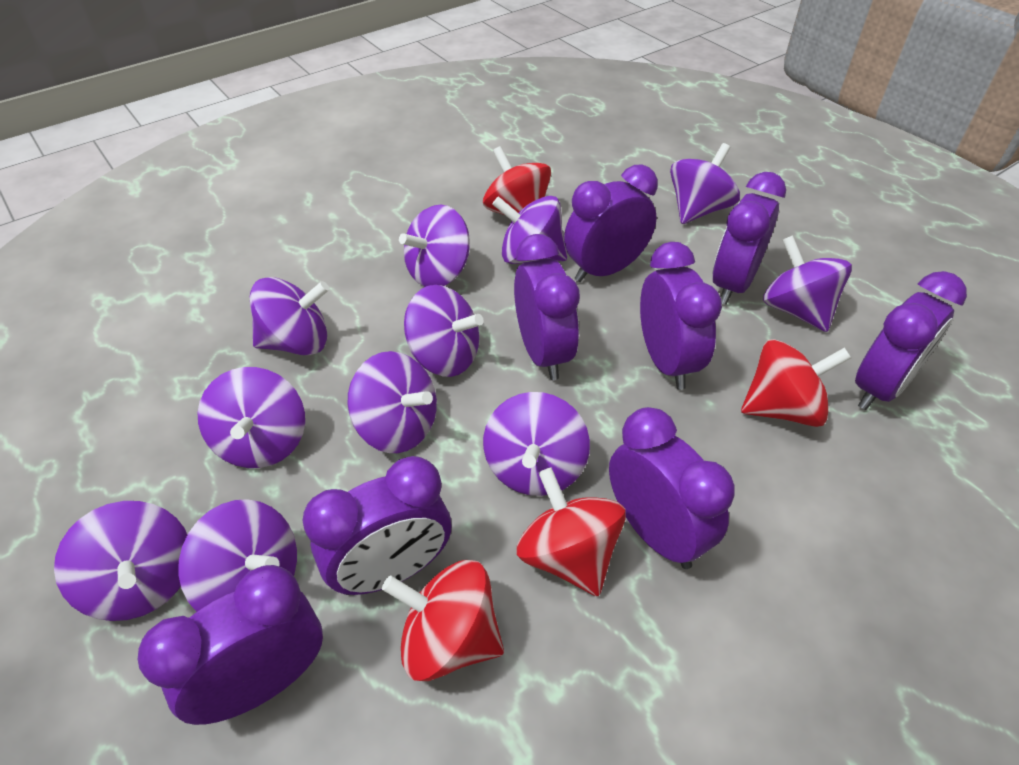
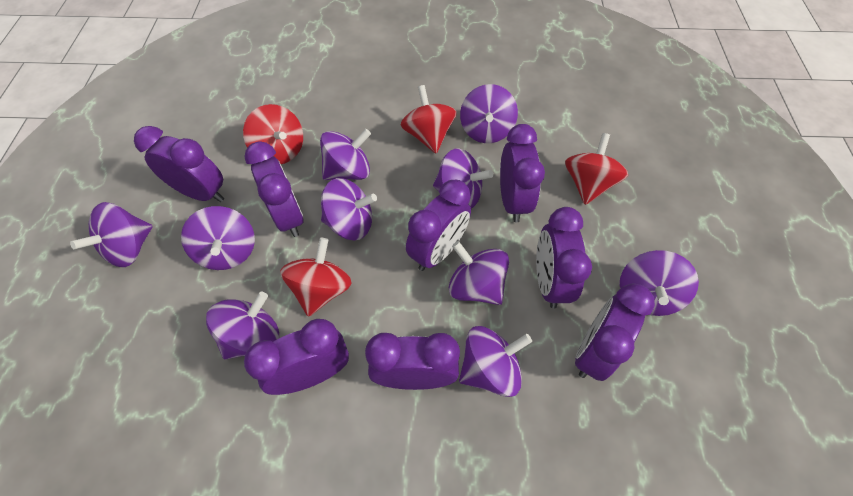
purple spinning top: [54,501,187,621] [178,499,297,612] [197,367,305,468] [250,277,329,355] [347,351,437,453] [399,205,470,287] [404,285,483,377] [483,392,590,496] [492,196,567,264] [670,143,740,224] [763,235,852,332] = 11 -> [70,202,153,267] [181,206,255,270] [206,292,279,360] [320,129,371,180] [321,178,377,240] [433,148,493,209] [449,241,509,305] [459,326,532,397] [460,84,518,143] [620,250,699,316] = 10

